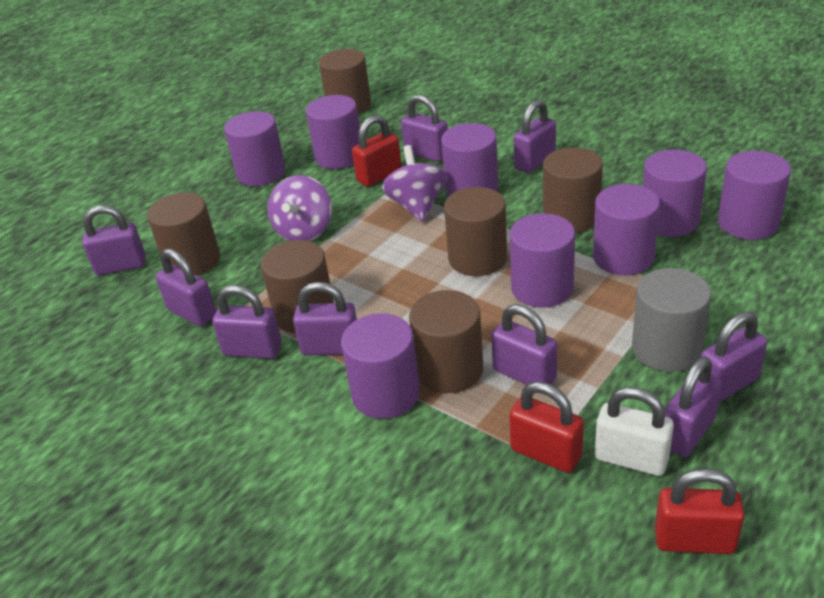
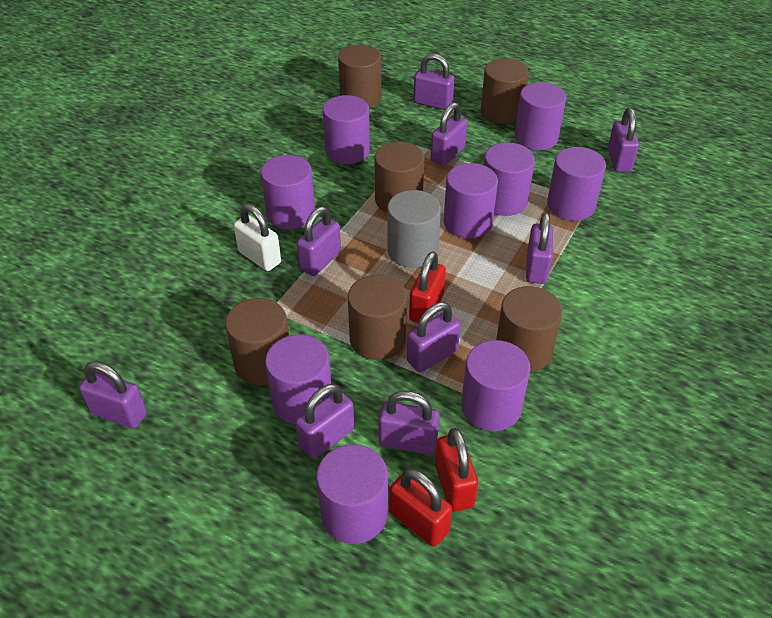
purple cylinder: [224,111,286,186] [306,95,360,169] [341,313,420,419] [441,123,498,196] [510,213,575,307] [593,184,660,275] [643,150,707,237] [718,151,791,240] = 8 -> [261,155,315,230] [265,335,331,425] [316,444,388,544] [323,95,370,164] [444,163,498,238] [461,340,530,431] [484,142,535,216] [515,82,566,150] [547,147,606,221] = 9
purple spinning top: [268,175,332,241] [382,145,447,222] = 2 -> none = 0

